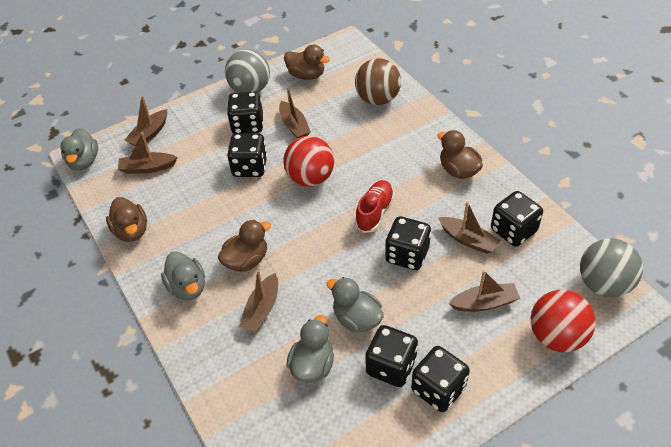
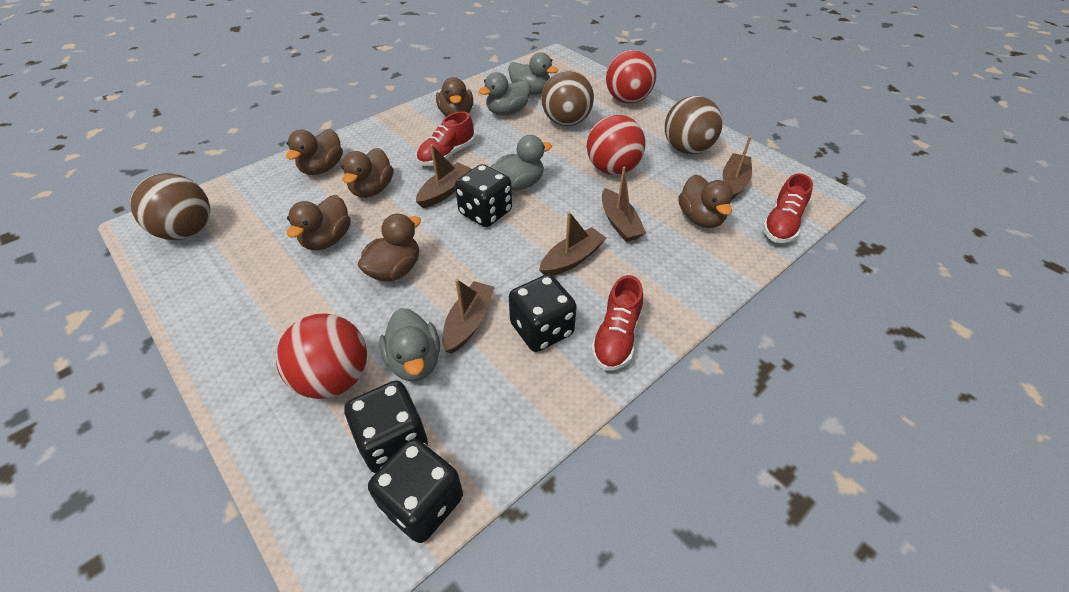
black dice: [227,92,263,134] [227,133,267,177] [365,325,418,387] [385,216,431,270] [411,346,470,412] [491,191,543,246] = 6 -> [344,380,428,473] [368,439,463,543] [455,164,512,227] [509,274,577,352] = 4
brown ball: [355,58,401,105] = 1 -> [131,173,210,240] [541,70,594,126] [665,96,723,154] = 3
brown boat: [118,132,178,174] [124,95,167,146] [239,270,278,332] [279,87,311,138] [438,201,501,254] [449,270,520,312] = 6 -> [416,144,472,208] [442,279,495,354] [539,211,606,276] [602,167,646,242] [723,136,752,200] = 5
brown duck: [106,197,147,242] [218,220,271,272] [284,45,330,80] [438,130,483,179] = 4 -> [286,129,343,175] [287,195,351,250] [341,148,394,198] [358,214,421,282] [436,77,473,117] [678,175,734,228] = 6
grey ball: [225,49,270,93] [580,238,643,297] = 2 -> none = 0
red ball: [283,136,334,187] [531,290,596,352] = 2 -> [276,313,367,399] [587,114,645,175] [606,50,656,104] = 3
red shoe: [355,180,394,233] = 1 -> [416,111,475,166] [591,275,643,371] [763,173,813,243] = 3

